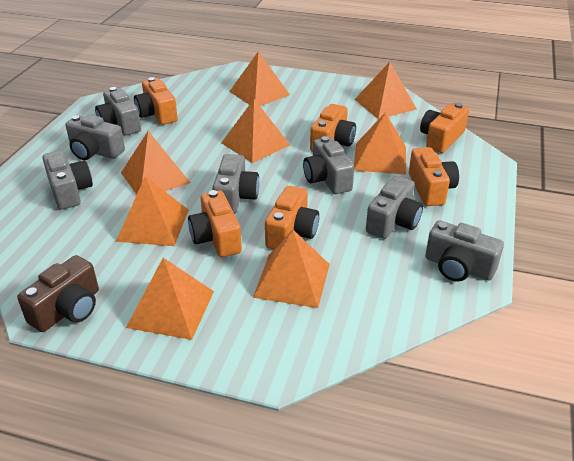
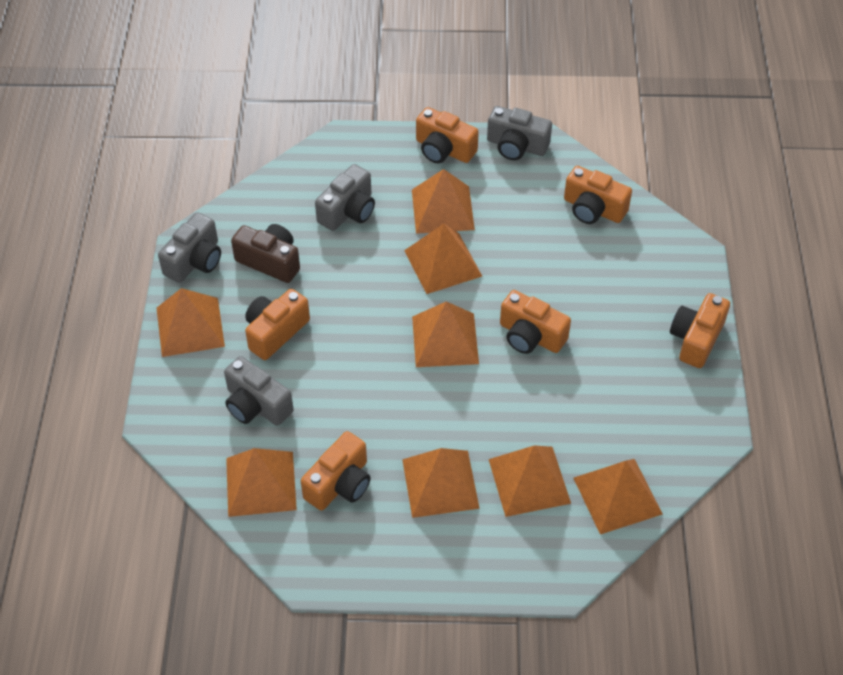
grey camera: [42,150,93,210] [66,114,125,160] [95,87,141,136] [212,154,260,214] [303,136,354,194] [366,176,423,239] [425,221,504,281] = 7 -> [158,212,221,283] [224,356,294,426] [315,164,375,231] [487,106,552,160] = 4

